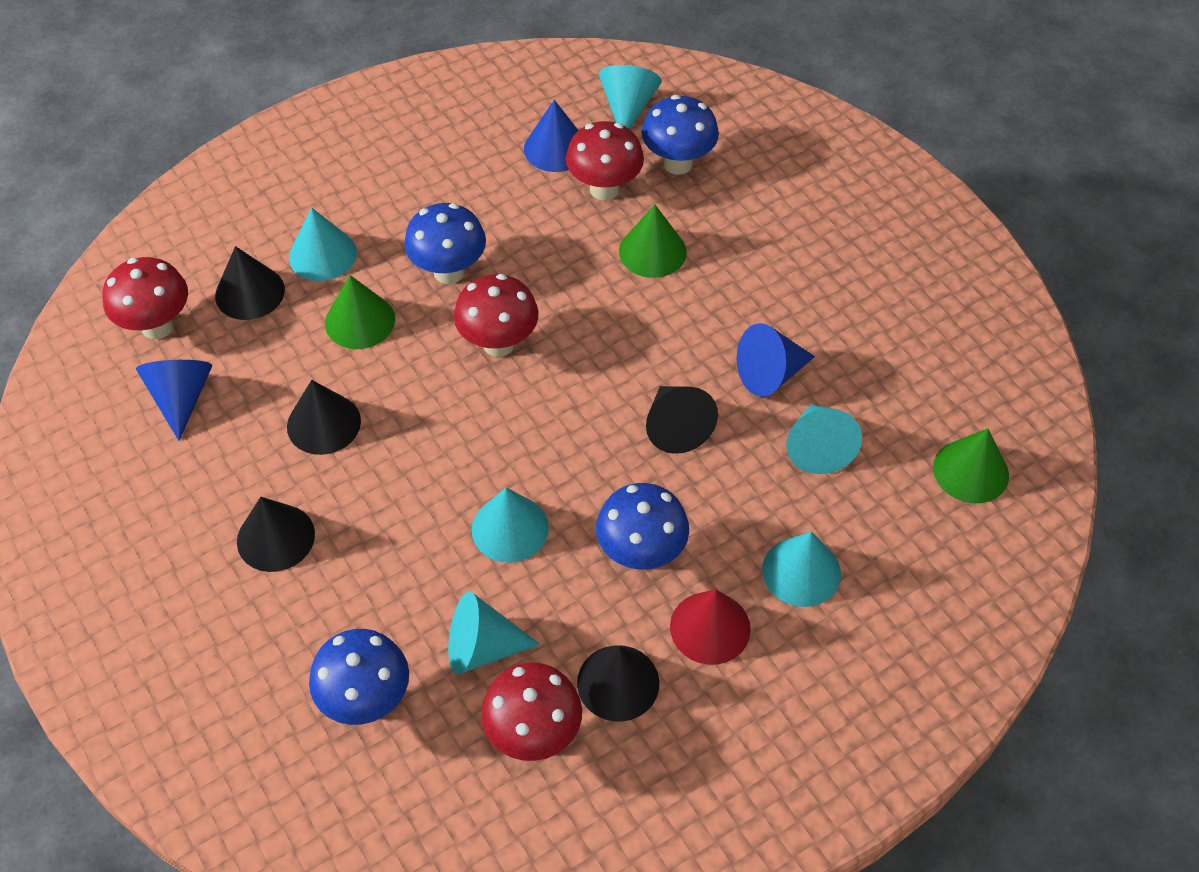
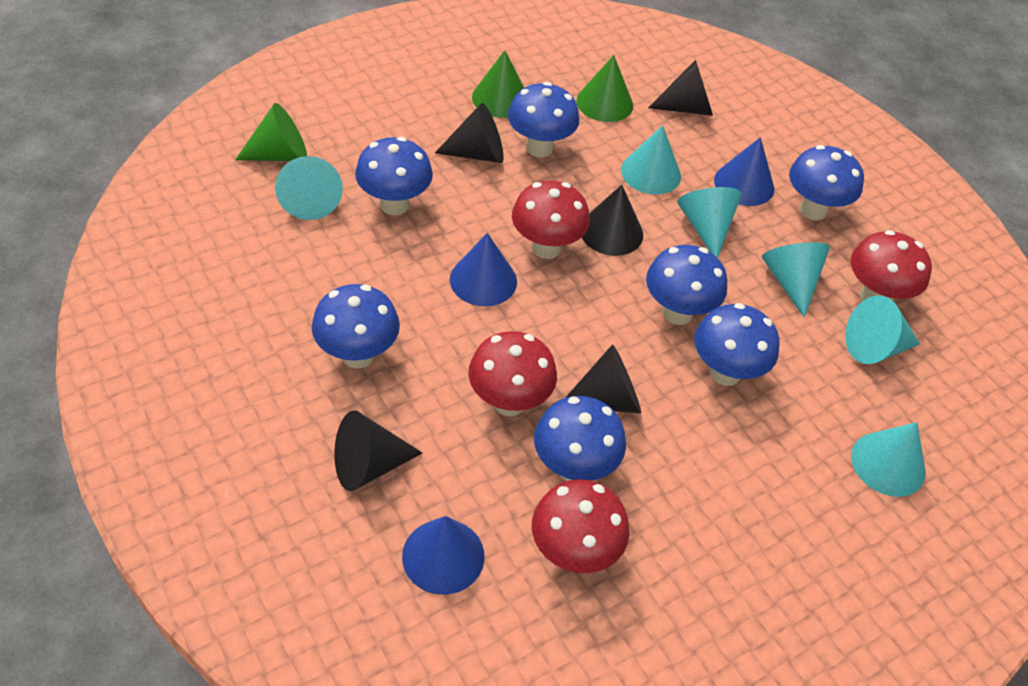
blue mushroom: [309,629,409,725] [404,203,486,284] [596,483,689,570] [642,95,719,174] = 4 -> [312,284,400,368] [355,137,433,215] [508,82,579,157] [534,396,626,481] [646,245,727,325] [694,303,780,386] [789,145,864,220] = 7
red cone: [670,589,751,665] = 1 -> none = 0

